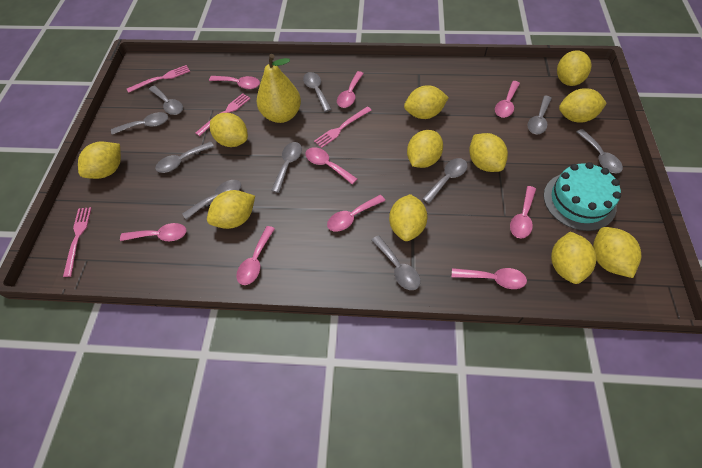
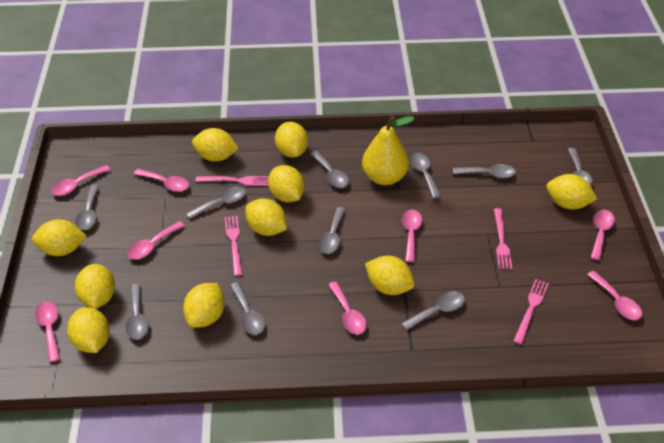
pink spoon: [120,223,186,241] [209,76,260,89] [236,226,275,285] [305,147,357,184] [327,195,385,231] [337,71,364,108] [452,268,527,289] [495,81,520,118] [510,186,536,239] = 9 -> [35,301,60,362] [51,165,111,196] [127,221,185,259] [134,169,189,192] [328,282,367,334] [402,209,422,262] [587,271,642,320] [591,210,615,260] = 8
turquoise cake: [544,162,621,231] = 1 -> none = 0
yellow lemon: [78,142,121,179] [207,190,255,229] [210,113,248,147] [389,194,428,241] [404,85,449,119] [407,130,443,168] [469,133,508,172] [551,231,597,284] [557,50,592,86] [559,88,607,123] [593,227,641,278] = 11 -> [32,219,86,256] [67,307,110,353] [75,264,115,309] [183,283,225,328] [192,128,239,162] [245,198,287,236] [268,165,305,202] [275,122,308,158] [365,256,415,295] [546,174,597,210] = 10

